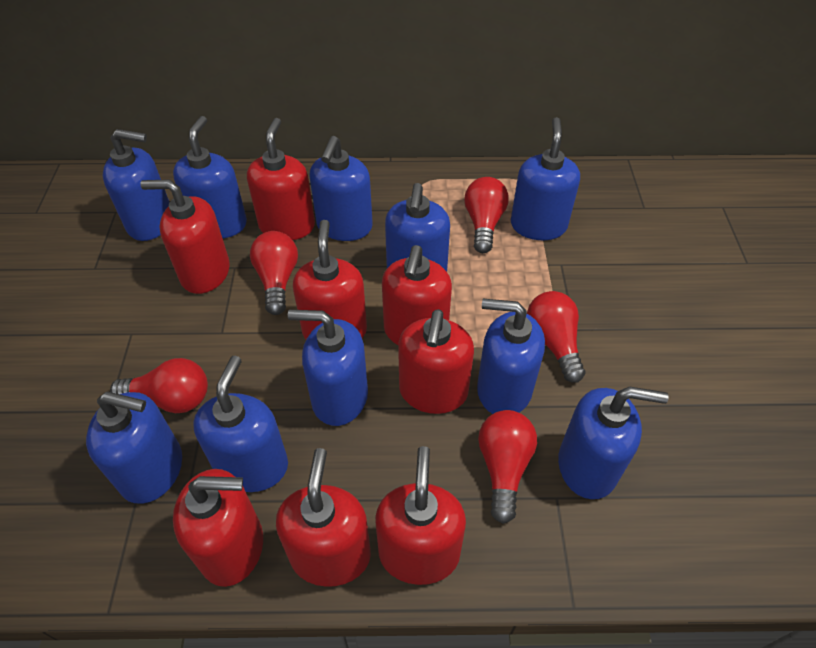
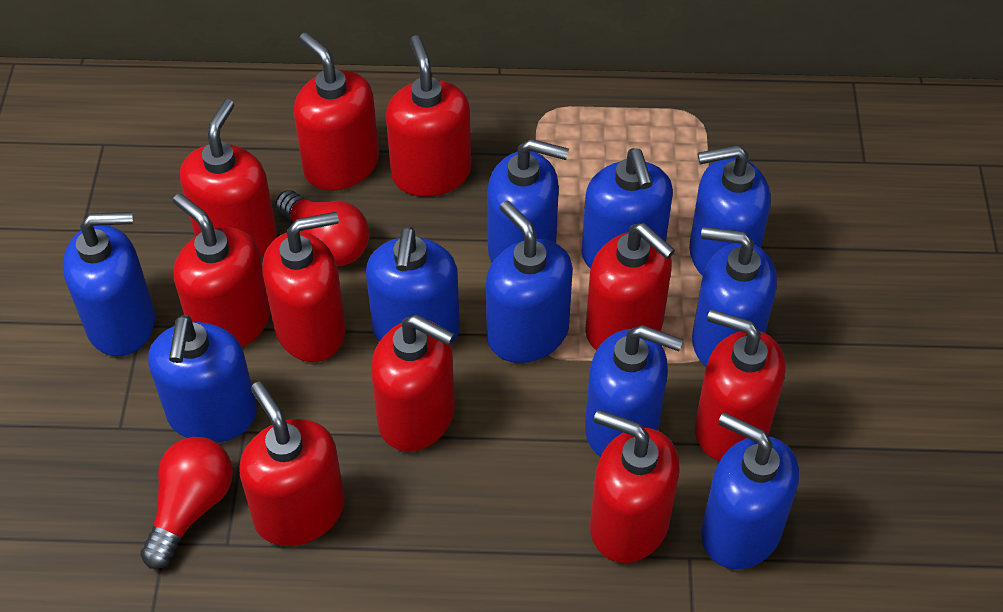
red light bulb: [110,358,208,413] [250,231,298,315] [464,177,508,253] [478,410,537,524] [527,291,585,383] = 5 -> [140,437,233,569] [275,190,369,266] = 2
red soap dispenser: [140,179,230,294] [173,469,263,587] [247,118,315,240] [276,448,371,587] [293,220,367,339] [375,446,466,585] [382,245,452,345] [398,309,474,414] = 8 -> [173,193,271,347] [180,99,277,257] [239,381,345,546] [262,212,346,362] [294,32,379,190] [371,315,455,452] [386,35,471,197] [585,223,675,351] [590,410,680,563] [695,309,785,461] = 10

